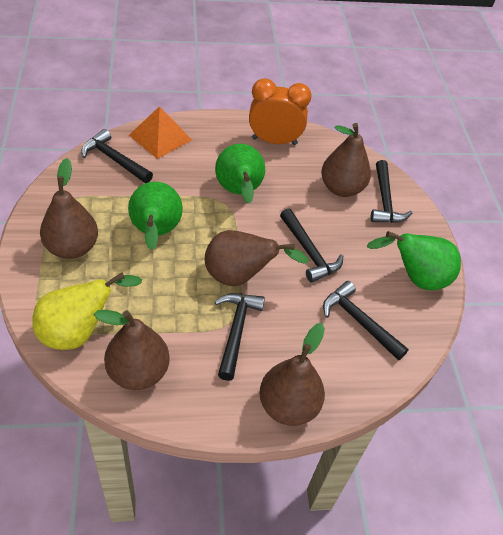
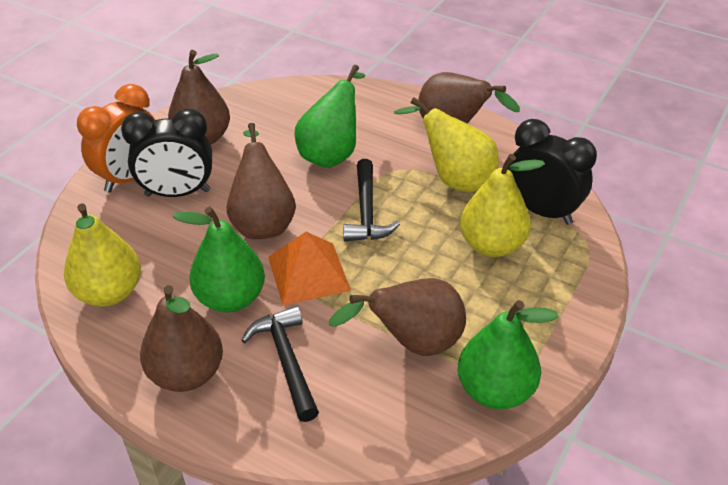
black clock: none = 0 -> [121,109,212,197] [508,119,597,225] = 2
black hammer: [81,129,153,183] [215,293,265,381] [280,208,343,283] [323,281,409,360] [371,160,412,223] = 5 -> [241,306,319,422] [343,159,400,242] = 2
yellow pear: [32,272,142,350] = 1 -> [64,203,141,306] [394,97,499,192] [460,154,545,257] = 3

